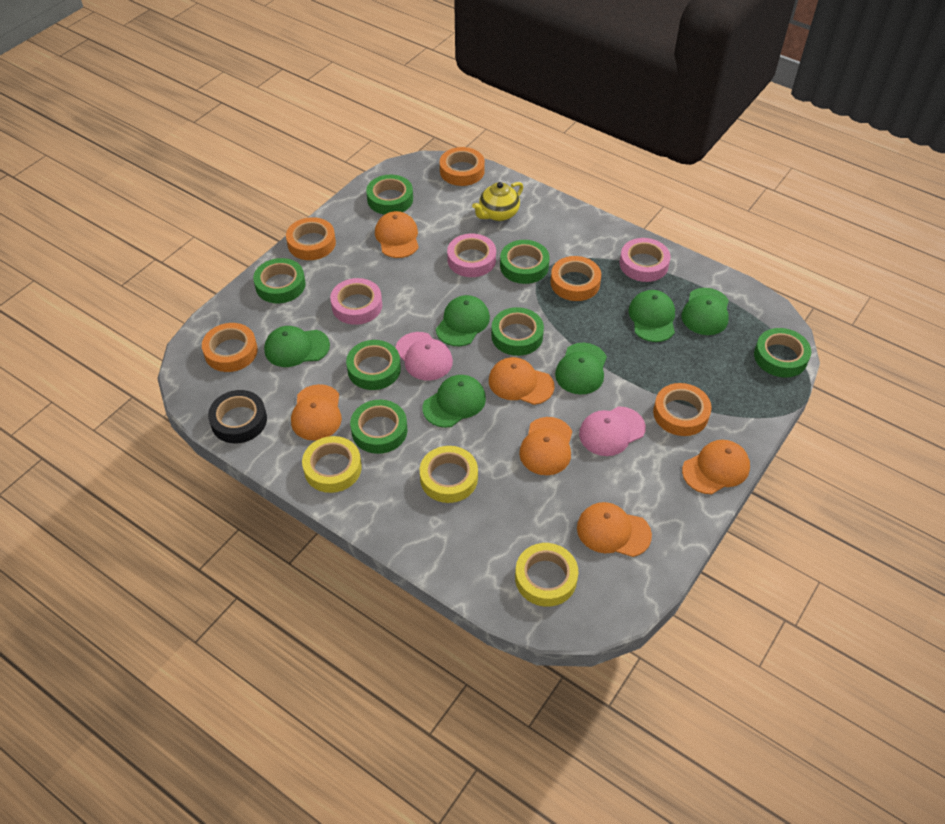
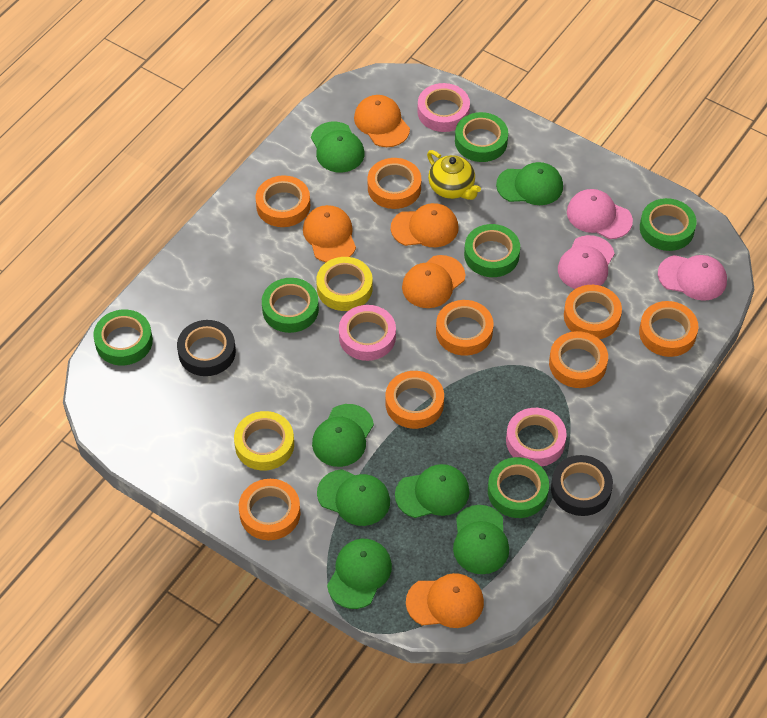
black tape: [208,390,267,443] = 1 -> [177,320,236,376] [551,455,613,516] = 2
green cap: [264,326,330,367] [423,375,486,428] [436,295,490,346] [555,343,607,394] [629,290,675,342] [681,288,729,335] = 6 -> [311,122,364,172] [312,404,374,467] [317,469,390,526] [327,539,392,609] [395,464,470,518] [453,505,509,574] [496,162,563,205] = 7
green tape: [253,258,306,303] [346,340,401,390] [350,399,407,454] [366,175,413,215] [491,307,544,356] [500,240,550,284] [754,328,811,378] = 7 -> [93,309,153,366] [262,278,319,333] [455,112,508,162] [464,224,520,277] [488,457,549,518] [640,198,696,251] = 6
orange cap: [291,384,342,441] [375,211,419,258] [489,357,555,405] [519,417,572,475] [577,502,652,557] [682,440,750,494] = 6 -> [303,205,356,262] [354,95,410,147] [391,203,458,247] [402,255,465,308] [406,573,484,628] = 5
orange tape: [202,323,258,372] [286,217,336,260] [440,147,485,186] [550,256,601,301] [653,383,712,436] = 5 -> [239,479,300,540] [255,175,310,227] [368,158,421,209] [386,371,444,429] [436,300,493,356] [549,331,608,388] [564,285,622,339] [639,301,698,357] = 8
pink cap: [395,332,453,381] [579,406,646,456] = 2 -> [558,235,615,289] [567,189,633,239] [658,255,727,301] = 3
yellow tape: [302,436,362,493] [420,446,478,503] [515,543,578,607] = 3 -> [234,411,294,470] [316,257,373,311] = 2

